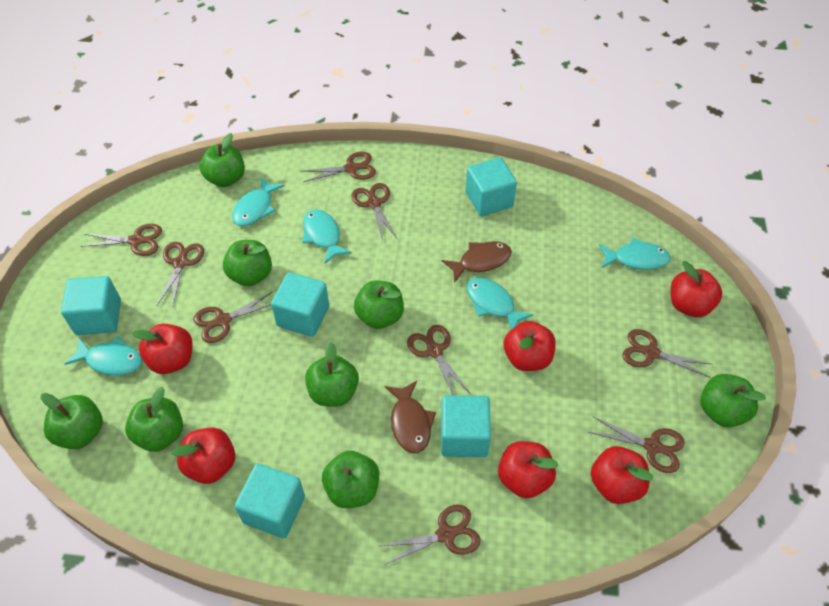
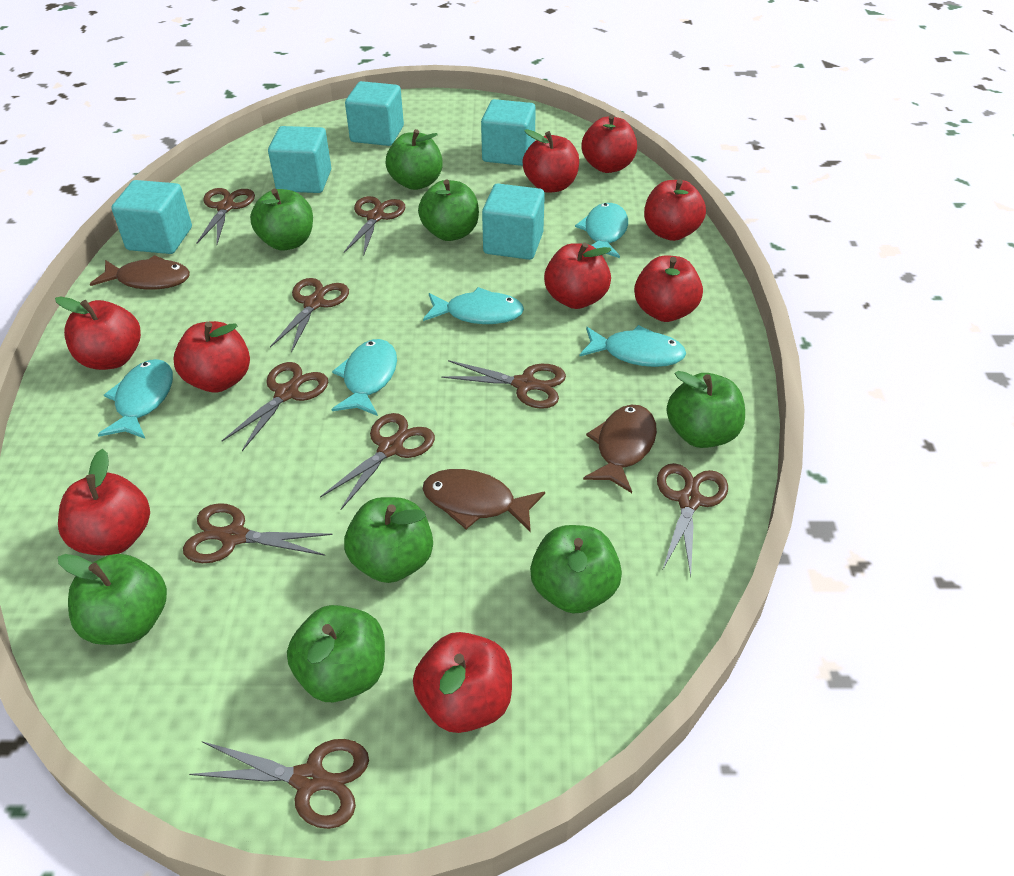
brown fish: [385,381,436,453] [442,241,512,282] = 2 -> [90,255,190,290] [423,469,545,532] [583,405,657,493] = 3
red apple: [132,323,193,374] [172,427,235,484] [498,441,558,498] [504,321,556,371] [591,446,653,504] [671,261,722,317] = 6 -> [55,296,141,370] [58,449,150,556] [173,321,250,392] [413,632,512,733] [523,129,579,193] [544,243,611,309] [581,115,637,173] [634,255,703,322] [644,179,706,241] = 9

